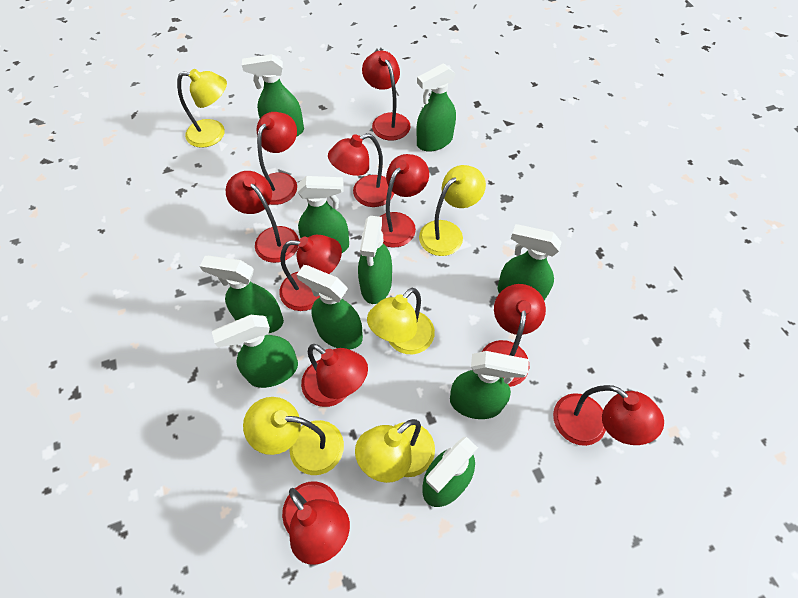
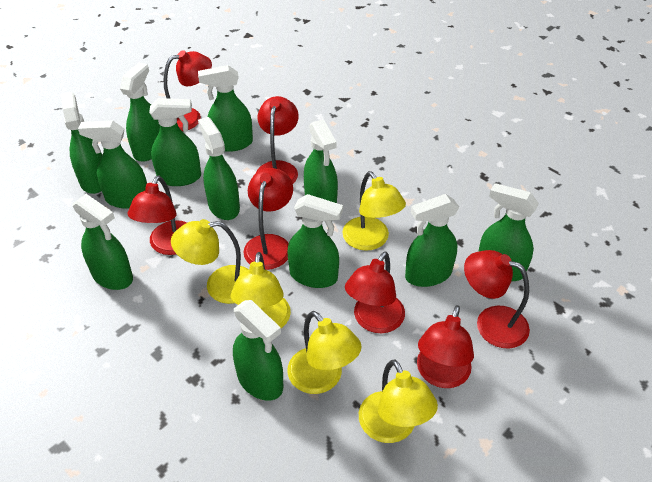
green spray bottle: [200,256,284,333] [212,315,298,388] [242,54,304,137] [296,265,363,350] [297,176,349,253] [358,216,392,304] [416,63,456,152] [422,437,478,507] [450,351,529,419] [497,224,561,301] = 10 -> [61,92,102,194] [72,194,133,290] [78,121,147,209] [120,63,160,162] [149,98,201,186] [198,65,253,152] [198,117,240,220] [233,300,283,401] [287,194,343,288] [304,119,338,203] [405,194,459,287] [478,183,539,281] = 12
red lamp: [226,171,299,263] [257,112,297,205] [279,235,342,311] [282,481,350,565] [301,344,368,407] [328,133,394,207] [362,51,410,141] [379,154,429,247] [482,284,546,387] [553,385,664,446] = 10 -> [128,176,187,255] [164,50,212,131] [244,168,293,270] [256,96,299,184] [345,251,405,333] [417,305,474,388] [464,250,530,348] = 7

